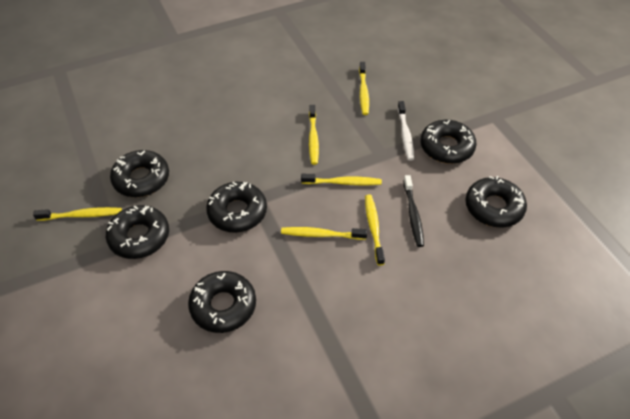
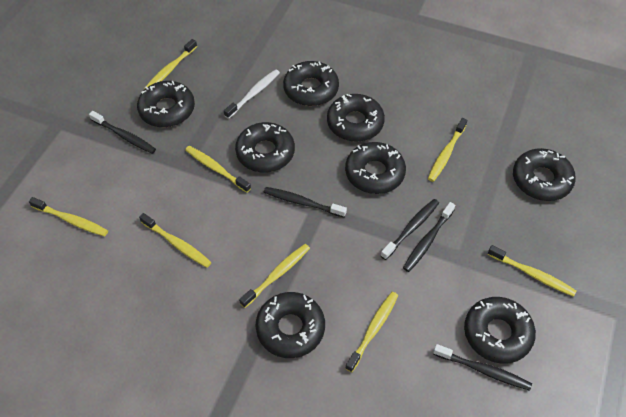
black donut: [106,205,169,259] [110,150,169,197] [188,271,256,333] [206,182,267,232] [420,120,477,164] [465,176,527,228] = 6 -> [137,81,195,127] [235,122,295,172] [256,292,325,358] [283,61,339,106] [327,94,385,142] [345,142,406,194] [464,297,536,364] [513,148,576,201] = 8
black toothbrush: [403,175,424,247] = 1 -> [89,111,156,154] [264,187,347,218] [380,199,439,260] [403,202,455,272] [433,344,532,391] = 5
yellow toothbrush: [33,207,122,221] [281,227,367,240] [301,174,382,185] [309,105,319,165] [359,62,369,115] [365,194,385,266] = 6 -> [29,197,108,236] [139,213,212,268] [144,39,197,89] [185,146,251,193] [239,244,310,308] [345,292,398,372] [428,118,467,182] [487,245,576,297] = 8

